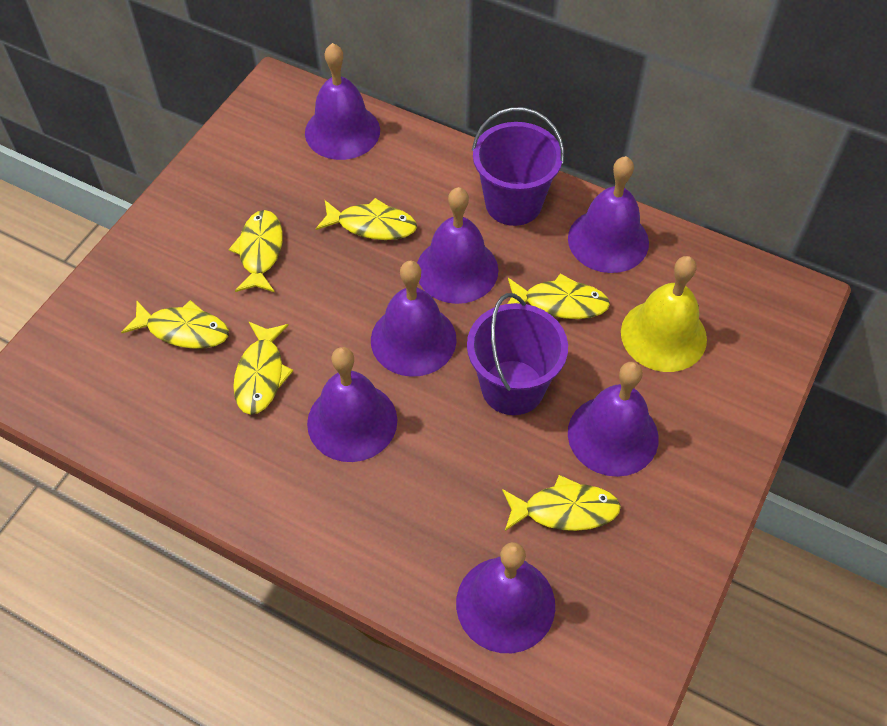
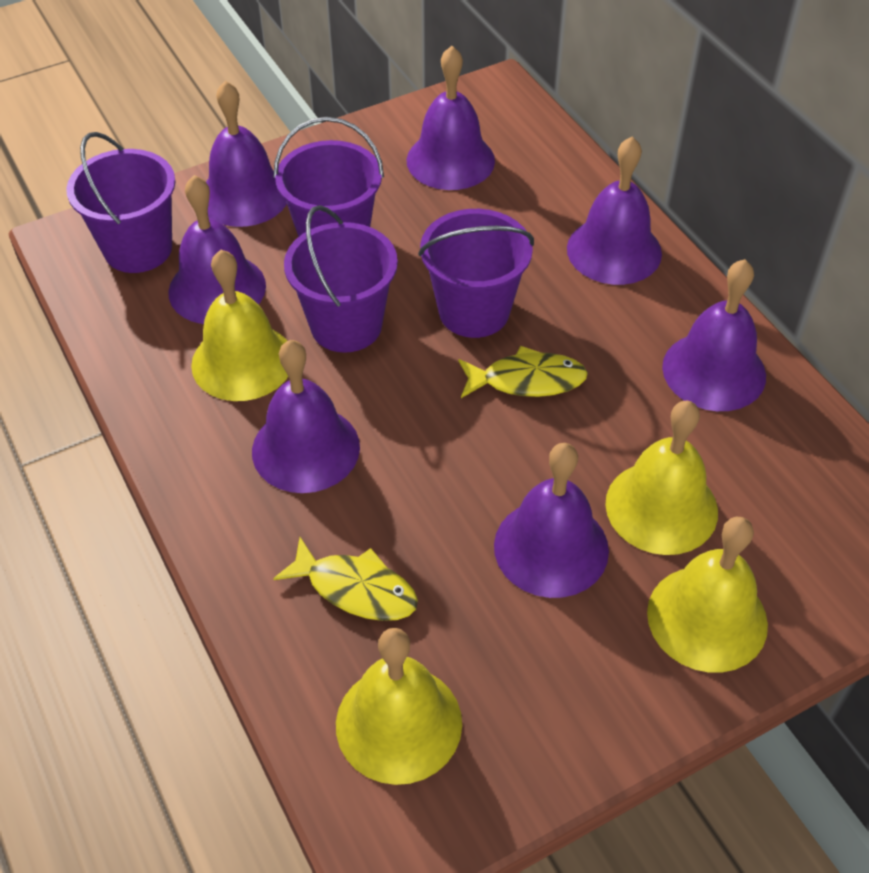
purple bucket: [467,293,568,415] [472,107,564,226] = 2 -> [66,132,175,273] [274,117,384,237] [284,205,398,353] [418,209,534,338] = 4
yellow bell: [621,256,707,372] = 1 -> [191,250,288,401] [336,628,462,785] [605,400,718,555] [647,516,768,673] = 4
yellow fish: [121,300,229,349] [229,210,283,292] [233,322,293,415] [316,198,417,240] [502,475,621,531] [508,273,610,319] = 6 -> [273,537,418,621] [458,346,588,398] = 2

